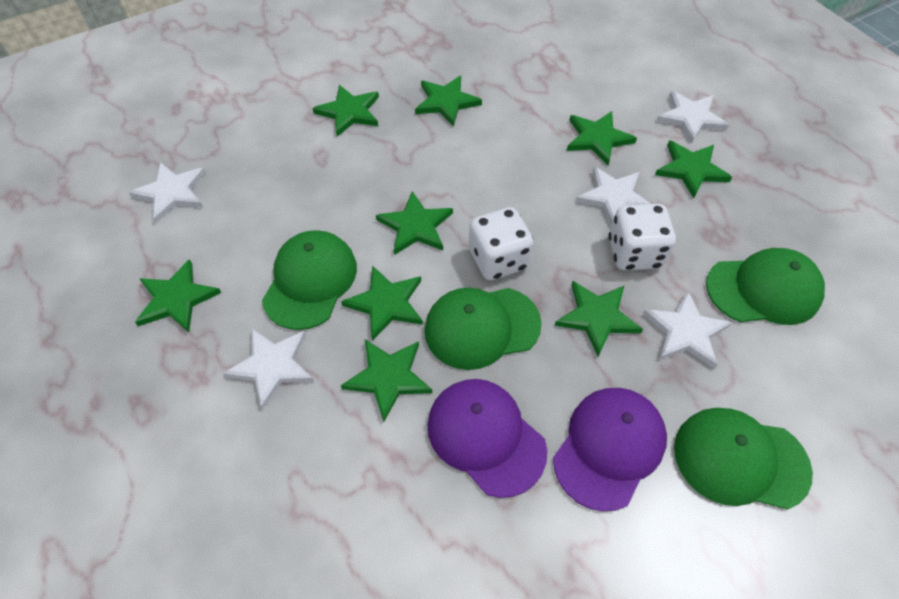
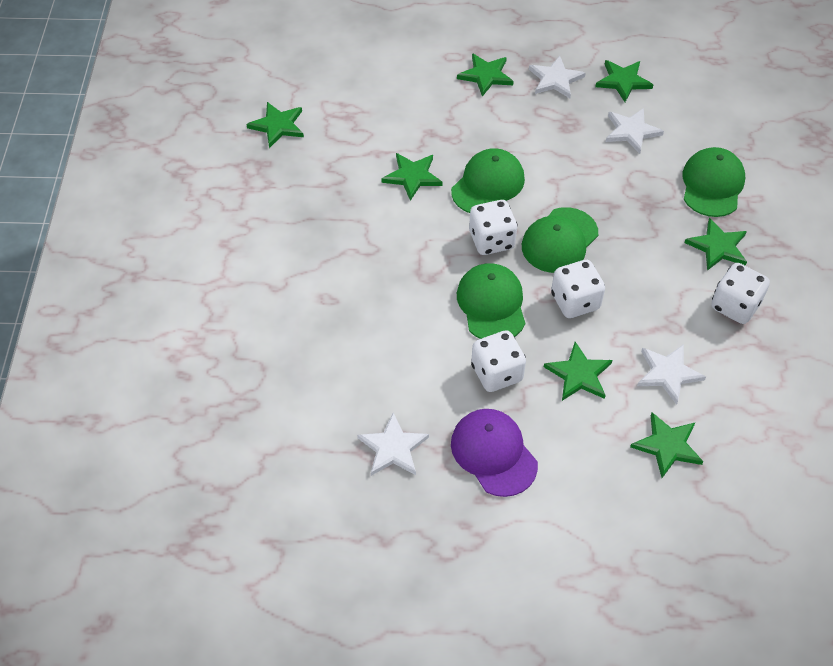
green star: [135,259,221,333] [312,85,379,137] [341,265,423,341] [341,340,432,422] [376,191,453,255] [415,76,482,127] [555,281,643,356] [567,111,637,165] [655,140,732,198] = 9 -> [246,102,304,148] [381,153,443,201] [457,53,514,97] [544,342,612,401] [595,60,653,102] [630,412,704,478] [684,218,747,271] = 7
purple cap: [427,379,547,498] [553,388,667,511] = 2 -> [451,409,538,497] = 1
white dice: [469,207,534,281] [608,204,676,271] = 2 -> [469,200,518,255] [471,330,526,392] [551,260,605,318] [711,263,770,324] = 4
white star: [129,162,206,223] [223,328,314,410] [576,167,651,226] [643,291,733,369] [656,91,729,144] = 5 -> [357,412,429,476] [529,56,586,98] [606,108,664,154] [637,344,706,405] = 4

